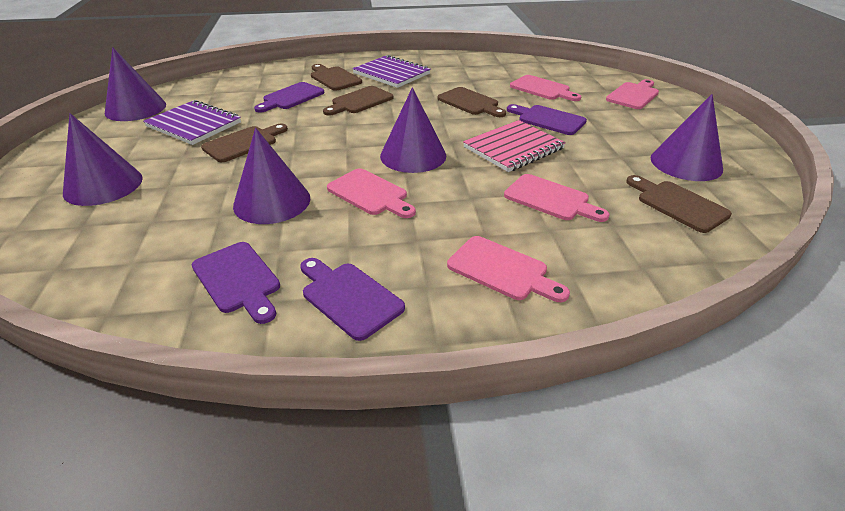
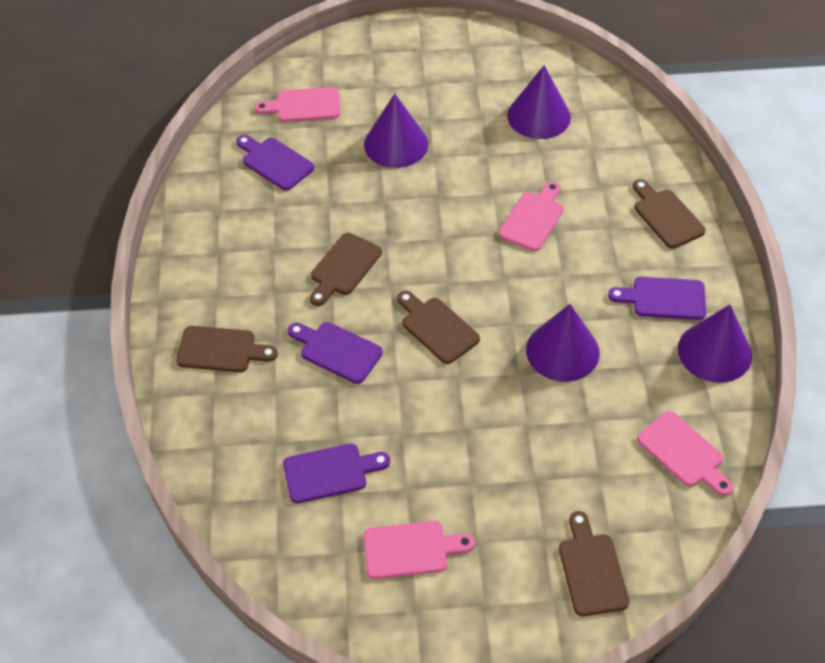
pink cutting board: [327,168,416,218] [447,236,570,302] [504,174,610,222] [510,75,581,101] [606,79,659,109] = 5 -> [255,87,340,122] [363,521,475,579] [498,181,564,251] [637,411,733,496] = 4
pink notebook: [463,120,566,172] = 1 -> none = 0
purple cone: [63,113,143,206] [105,47,166,121] [233,128,310,224] [380,87,446,173] [650,94,723,181] = 5 -> [364,94,428,168] [507,65,571,139] [526,304,600,382] [678,305,752,383] = 4
purple notebook: [143,100,241,145] [352,55,431,88] = 2 -> none = 0

